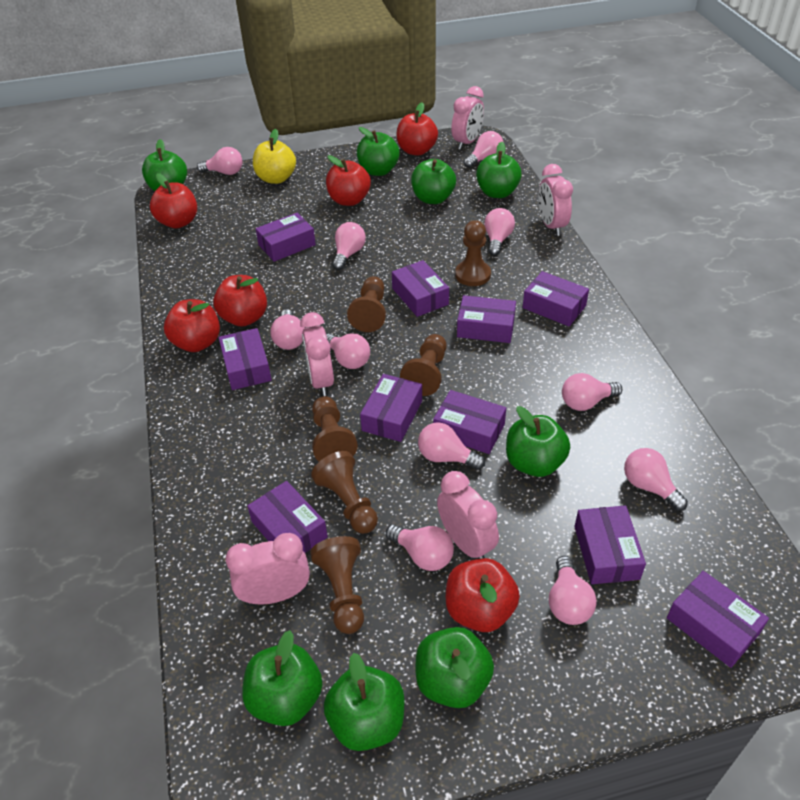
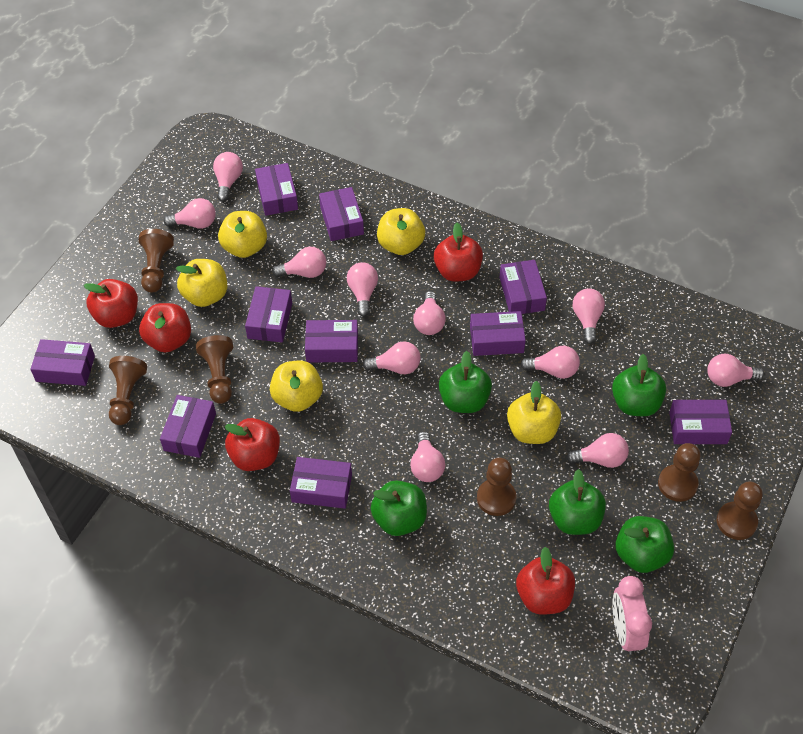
green apple: [142,139,187,191] [242,630,322,726] [324,653,404,751] [357,127,400,176] [411,159,456,204] [416,627,494,708] [476,142,522,198] [506,406,570,477] = 8 -> [371,480,427,536] [439,351,492,413] [549,469,606,535] [612,354,666,416] [615,516,674,573] = 5
pink clock: [226,533,310,604] [300,312,334,396] [437,471,499,559] [451,86,484,150] [538,164,573,236] = 5 -> [612,576,652,655] = 1
red apple: [150,173,197,228] [164,299,220,352] [213,275,267,327] [326,155,371,206] [397,102,438,156] [446,558,520,632] = 6 -> [83,279,138,328] [139,303,191,353] [224,418,280,471] [434,223,483,282] [516,547,575,615] = 5
yellow apple: [253,129,296,184] = 1 -> [176,259,227,307] [218,211,267,258] [270,361,323,412] [377,208,425,255] [507,381,561,444] = 5

